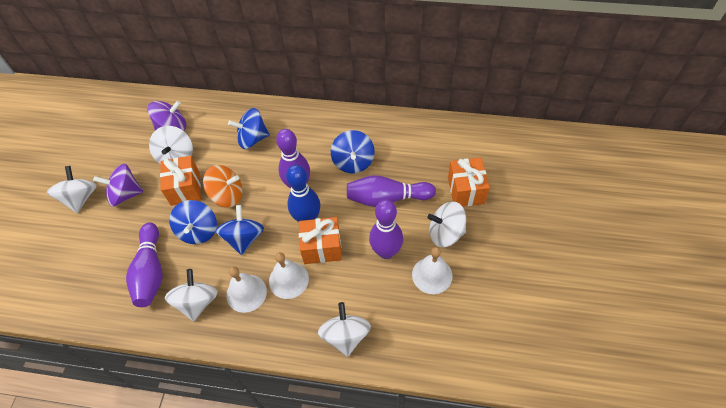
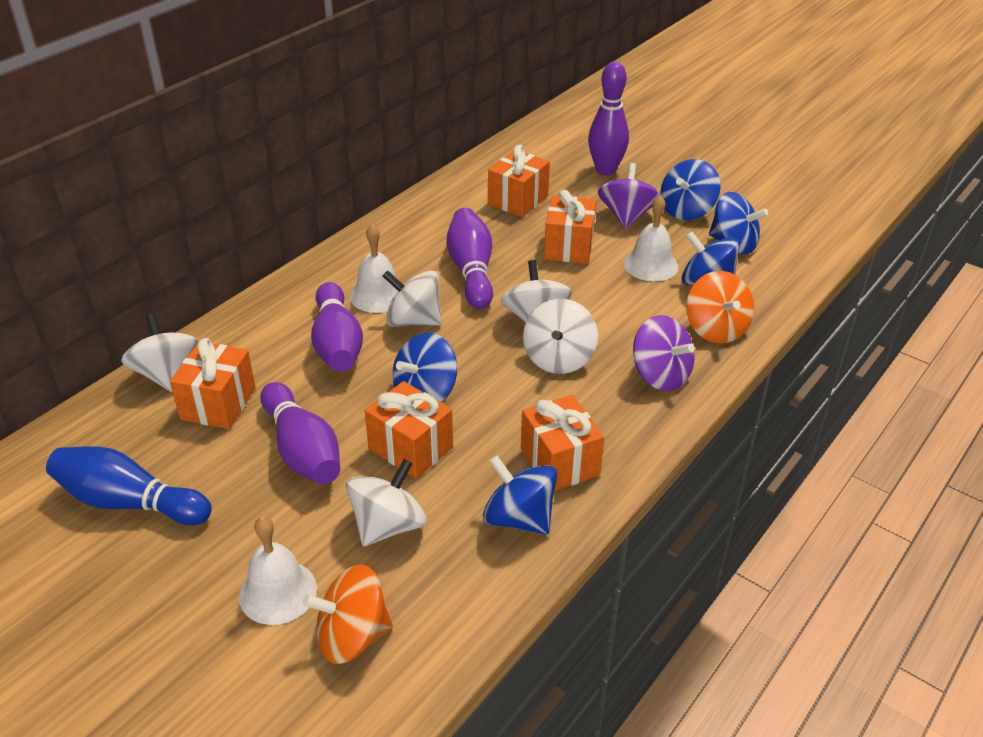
blue spinning top: [169,200,217,244] [216,205,264,255] [228,108,270,149] [331,130,375,173] = 4 -> [392,333,457,403] [483,455,557,535] [660,159,721,220] [682,231,740,286] [709,192,768,254] = 5
orange gift: [160,156,201,206] [299,217,342,264] [448,158,490,206] = 3 -> [170,338,256,429] [365,381,453,479] [488,145,550,217] [521,395,604,491] [544,190,596,264] = 5
orange spinning top: [203,165,243,207] = 1 -> [303,564,393,664] [686,271,754,343] = 2

